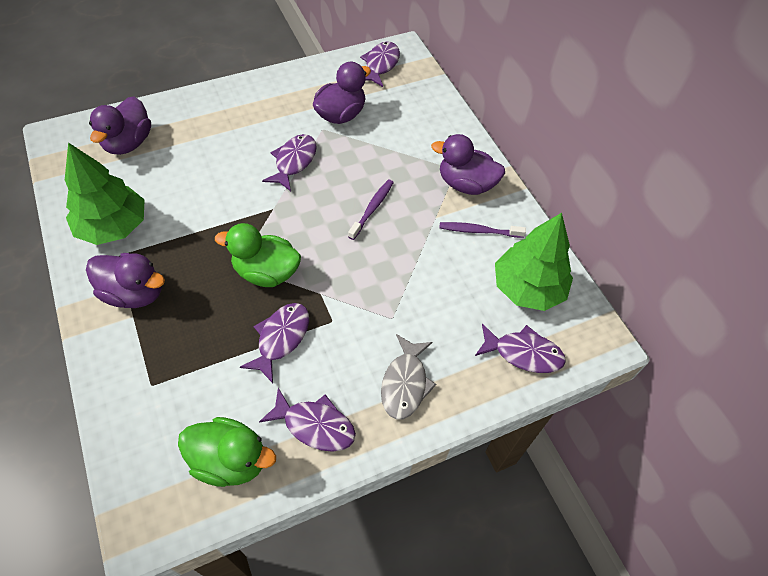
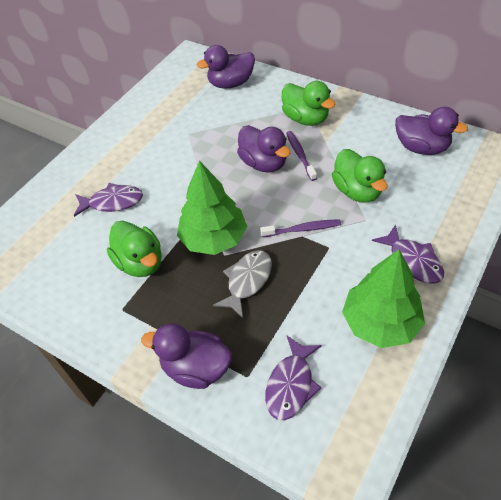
green duck: [178,417,276,487] [215,223,301,287] = 2 -> [107,221,162,277] [282,81,336,126] [332,149,387,203] = 3
purple fish: [240,303,309,383] [259,388,356,452] [262,134,317,191] [360,42,400,87] [475,324,566,373] = 5 -> [74,183,143,217] [265,336,322,420] [372,224,444,284] = 3

